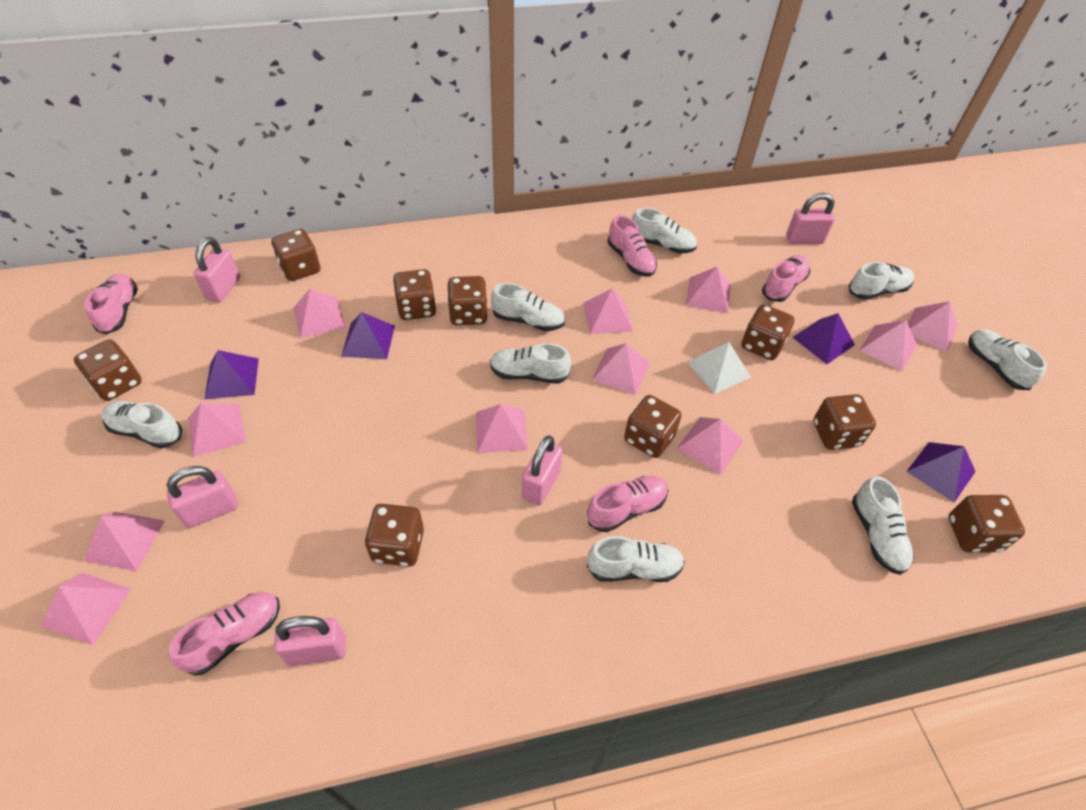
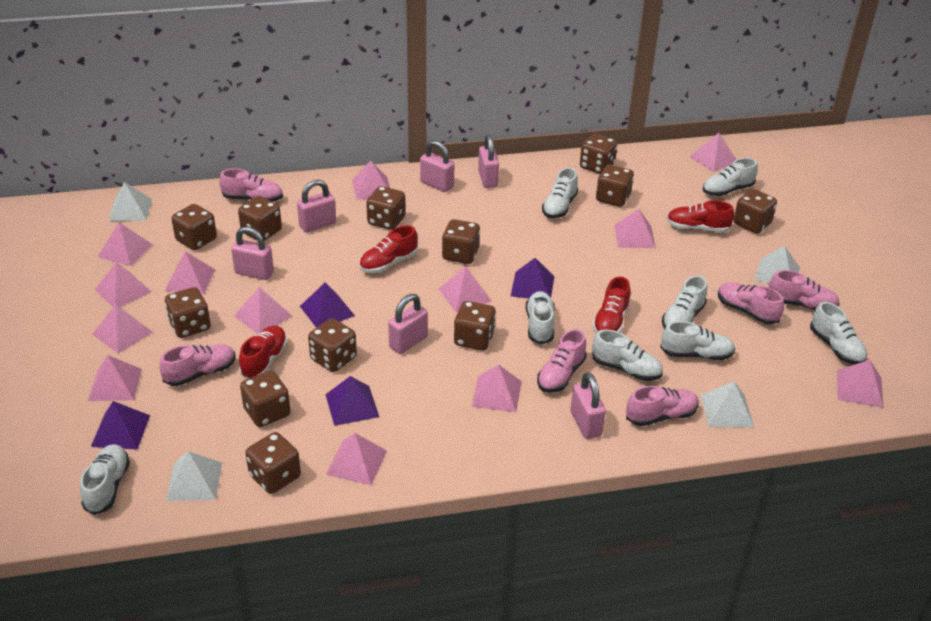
brown dice: [74,339,142,401] [271,229,320,281] [365,504,424,567] [393,269,436,320] [447,276,487,325] [624,395,682,458] [742,304,795,360] [813,394,876,450] [949,495,1025,553] = 9 -> [165,287,211,338] [171,204,217,250] [238,196,282,241] [240,370,291,427] [245,432,301,494] [308,318,357,372] [366,186,406,230] [442,219,480,264] [454,301,496,351] [580,133,618,174] [596,165,634,207] [733,189,777,234] = 12
pink padlock: [166,466,238,528] [194,237,240,302] [274,616,346,667] [522,436,563,505] [786,193,835,244] = 5 -> [231,227,274,280] [297,180,336,233] [388,294,428,354] [420,140,454,192] [478,134,499,188] [570,372,606,439] = 6
pink pyramid: [41,572,131,645] [83,511,165,571] [188,403,246,457] [294,289,346,338] [476,404,528,453] [583,289,633,334] [592,343,650,395] [677,417,743,475] [686,267,731,314] [859,320,917,371] [908,301,958,352] = 11 -> [88,355,142,401] [92,304,153,353] [95,262,151,307] [98,222,153,266] [165,252,215,294] [234,287,292,334] [326,433,387,485] [352,161,390,200] [438,267,492,312] [472,364,522,412] [614,209,656,248] [689,133,736,172] [837,360,884,408] = 13
pink shoe: [85,273,138,334] [169,592,280,676] [587,476,668,532] [608,215,657,277] [762,255,810,302] = 5 -> [159,344,236,386] [219,168,283,202] [537,329,587,393] [626,386,699,426] [718,282,784,325] [769,270,840,311] = 6
red shoe: none = 0 -> [239,326,287,379] [359,225,418,273] [592,277,631,334] [667,200,734,232] = 4
white pyramid: [688,342,751,394] = 1 -> [109,182,152,221] [166,451,222,501] [701,382,754,427] [754,246,800,284] = 4

